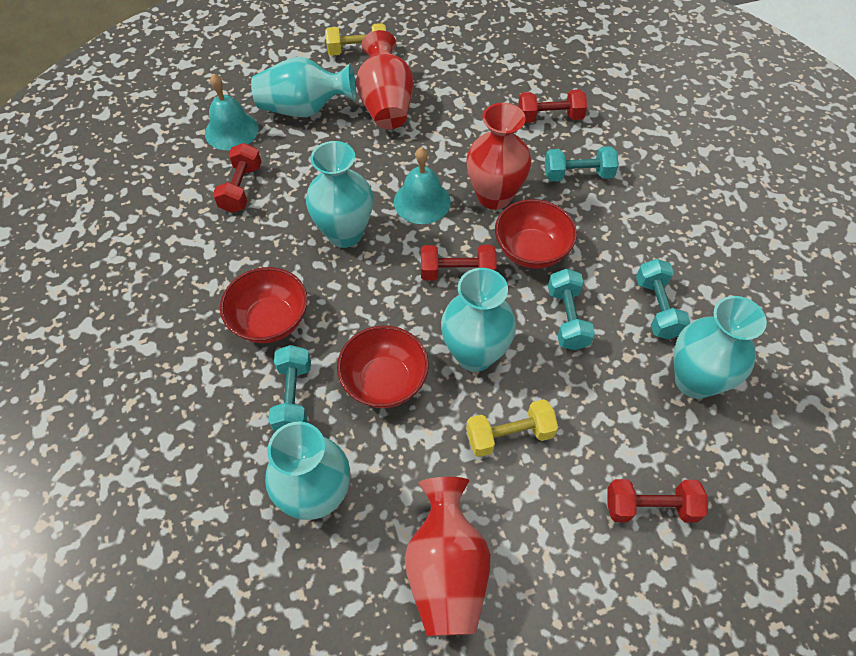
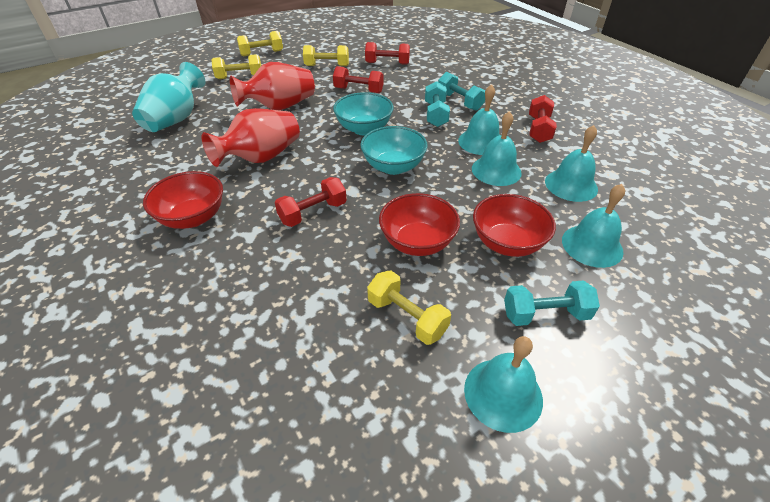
red vase: [356,30,413,129] [404,477,491,636] [467,103,531,210] = 3 -> [202,108,300,167] [230,62,315,110] = 2
turquoise bell: [205,74,259,150] [394,147,451,224] = 2 -> [458,84,500,155] [464,336,543,433] [472,111,522,186] [545,125,598,202] [562,184,625,268] = 5
turquoise bowl: none = 0 -> [333,92,394,135] [360,126,428,175] = 2
turquoise dumbbell: [268,345,311,431] [545,146,618,181] [548,269,595,350] [636,259,691,339] = 4 -> [425,81,450,127] [438,72,485,111] [504,280,600,326] = 3
turquoise vase: [251,57,356,117] [265,422,350,520] [306,141,373,248] [441,268,516,372] [674,296,767,399] = 5 -> [132,62,206,132] = 1
yellow dumbbell: [325,23,386,56] [466,399,558,457] = 2 -> [212,54,261,79] [237,31,283,56] [303,45,349,66] [367,270,451,345] = 4

